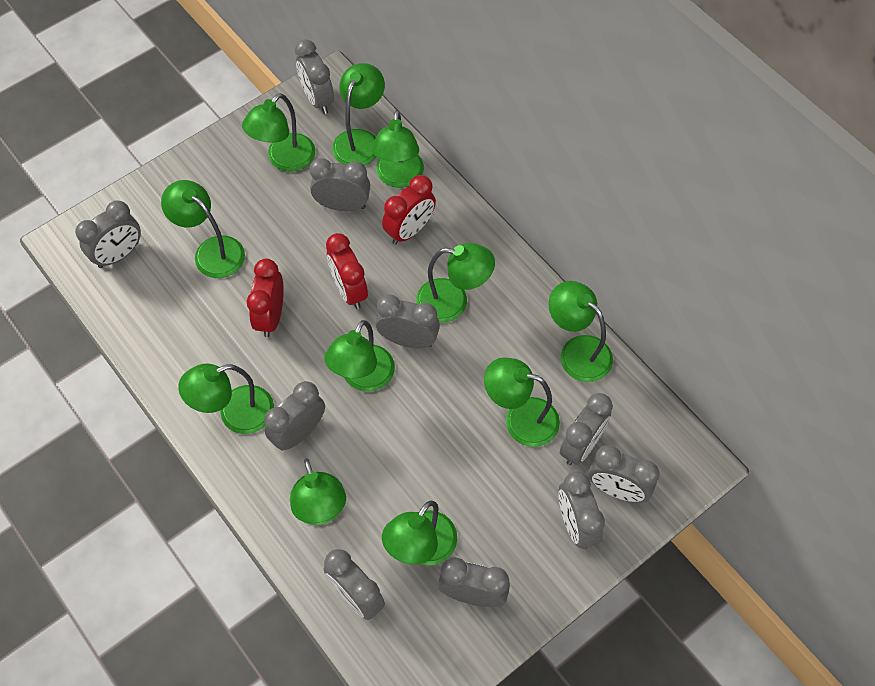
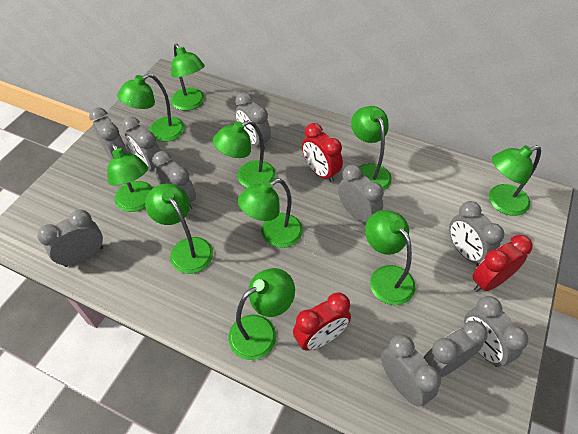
green lamp: [161,180,245,278] [178,363,274,434] [242,93,315,172] [290,458,346,525] [324,320,395,392] [332,63,385,166] [372,110,424,188] [382,501,457,565] [416,243,495,323] [484,357,560,447] [549,281,613,382] = 11 -> [107,143,153,212] [117,74,185,142] [145,183,213,274] [171,43,205,111] [213,120,276,188] [228,268,295,360] [238,179,303,248] [351,106,392,190] [365,210,415,305] [489,145,541,216] = 10

